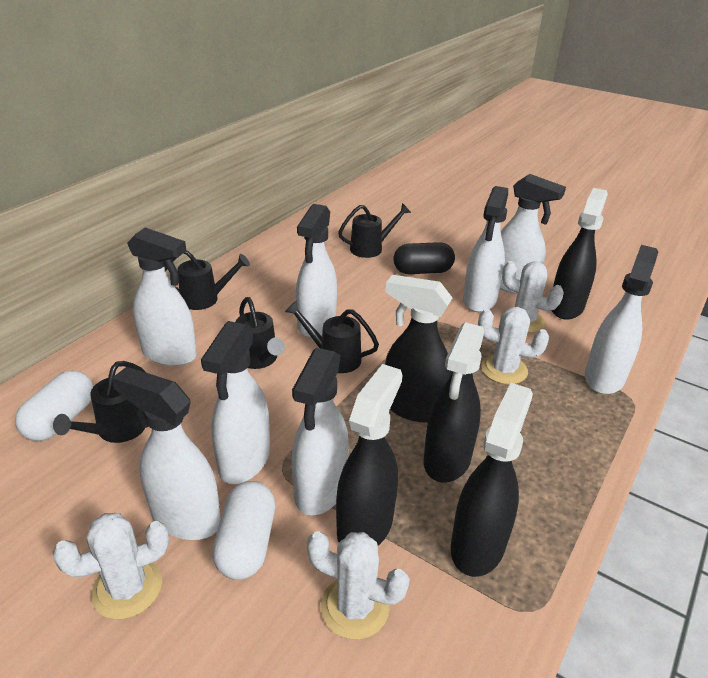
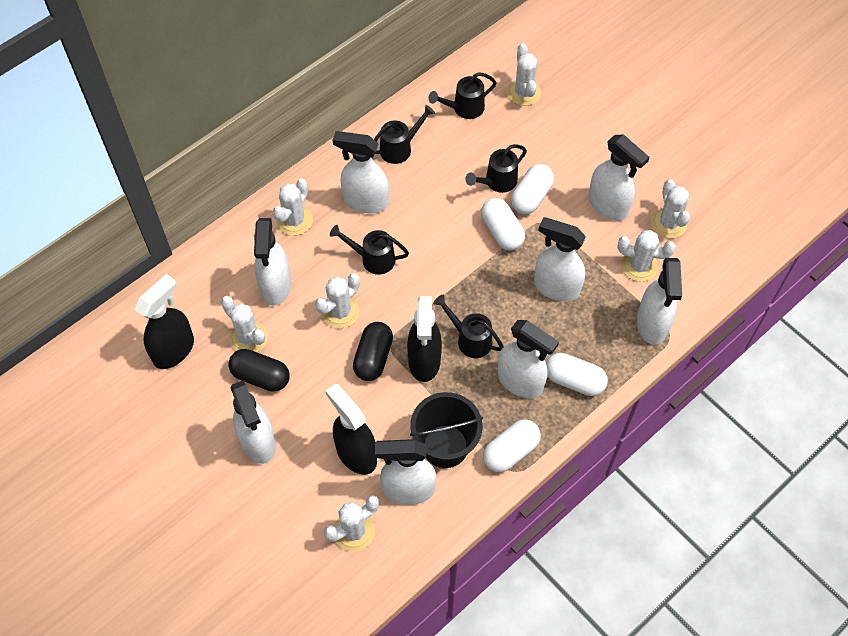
black bucket: none = 0 -> [410,392,483,468] = 1
black capsule: [394,242,455,274] = 1 -> [229,349,290,392] [353,322,393,381] = 2
black spray bottle: [336,364,403,546] [385,275,452,422] [423,322,484,483] [451,383,533,577] [551,188,608,320] = 5 -> [135,274,194,369] [325,384,377,475] [407,296,442,382] = 3
white cactus: [53,513,169,619] [307,532,410,640] [478,307,549,384] [502,261,564,333] = 4 -> [221,296,268,352] [273,179,313,236] [315,273,360,328] [324,495,379,552] [507,43,541,106] [617,230,676,282] [651,179,690,238] = 7
white capsule: [15,370,93,441] [212,481,275,580] = 2 -> [481,198,525,251] [483,419,541,472] [511,164,554,214] [546,353,608,396] = 4

